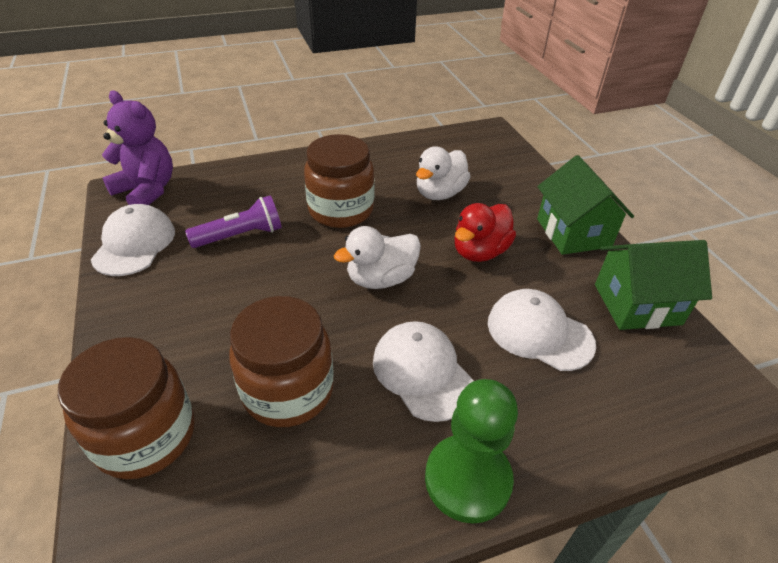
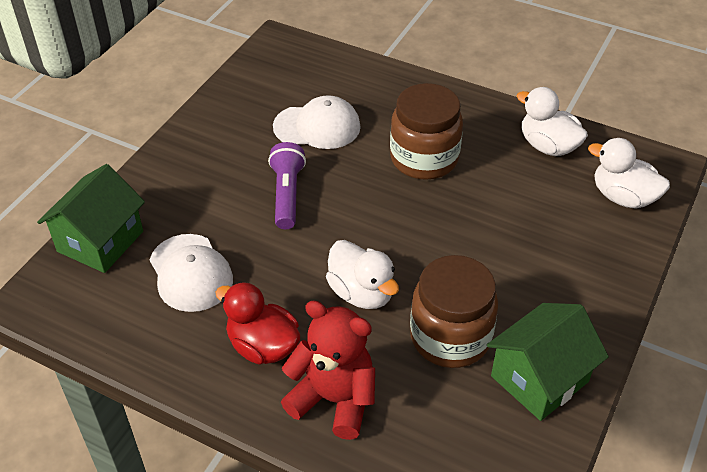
brown jar: [58,337,195,479] [229,296,334,427] [304,134,374,228] = 3 -> [390,83,463,180] [410,255,498,368] = 2
green pawn: [425,379,518,524] = 1 -> none = 0
purple teddy bear: [102,91,173,205] = 1 -> none = 0
red teddy bear: none = 0 -> [281,300,375,440] = 1
white cap: [91,204,175,276] [373,321,474,422] [488,289,596,371] = 3 -> [150,234,233,312] [273,95,360,149] = 2
white duck: [334,226,421,289] [416,146,471,200] = 2 -> [326,240,399,309] [517,87,588,156] [588,138,670,209] = 3

